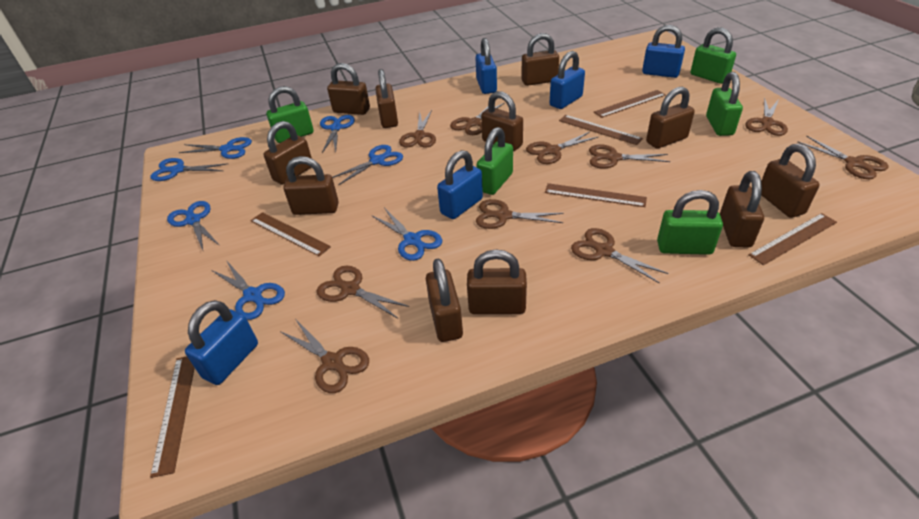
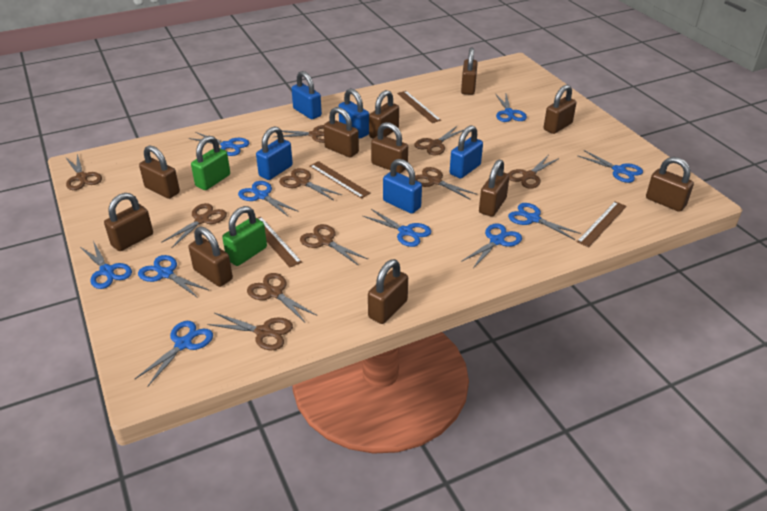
blue scissors: [151,158,228,181] [167,201,220,250] [179,137,252,159] [211,260,285,320] [320,115,355,153] [332,145,403,185] [371,208,442,261] = 7 -> [80,241,132,289] [135,321,213,387] [138,255,209,298] [189,132,250,156] [238,181,297,217] [363,209,431,247] [461,223,522,268] [495,93,527,122] [508,203,581,240] [577,150,643,183] = 10
brown ruler: [150,356,195,478] [251,212,331,256] [545,183,647,207] [559,115,643,145] [594,90,666,118] [748,213,837,265] = 6 -> [257,217,302,267] [310,161,371,199] [397,91,441,123] [577,201,627,247] = 4
green padlock: [266,86,314,143] [477,127,513,195] [657,190,723,255] [691,27,736,84] [706,72,743,136] = 5 -> [191,136,230,190] [222,206,267,266] = 2

